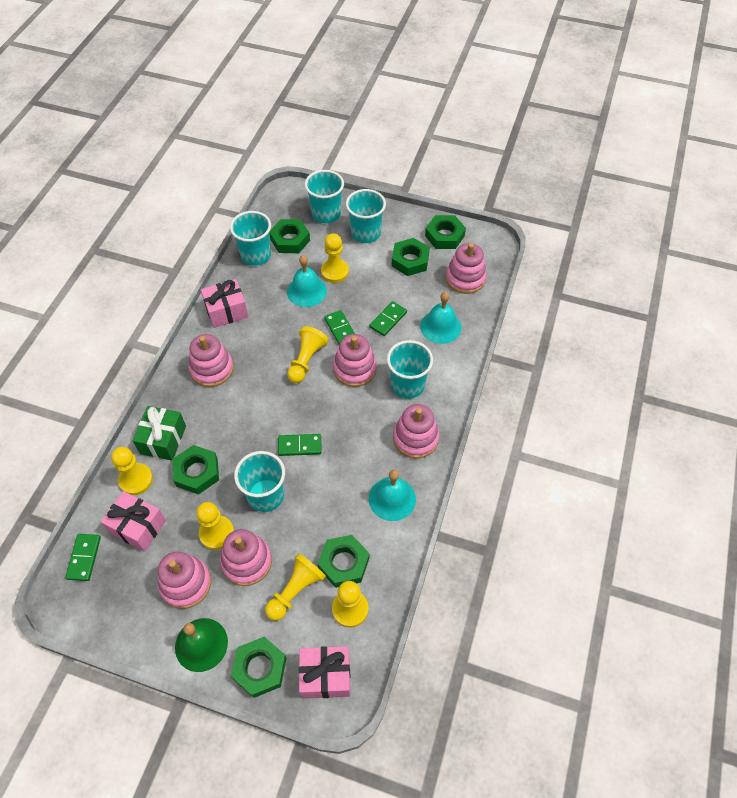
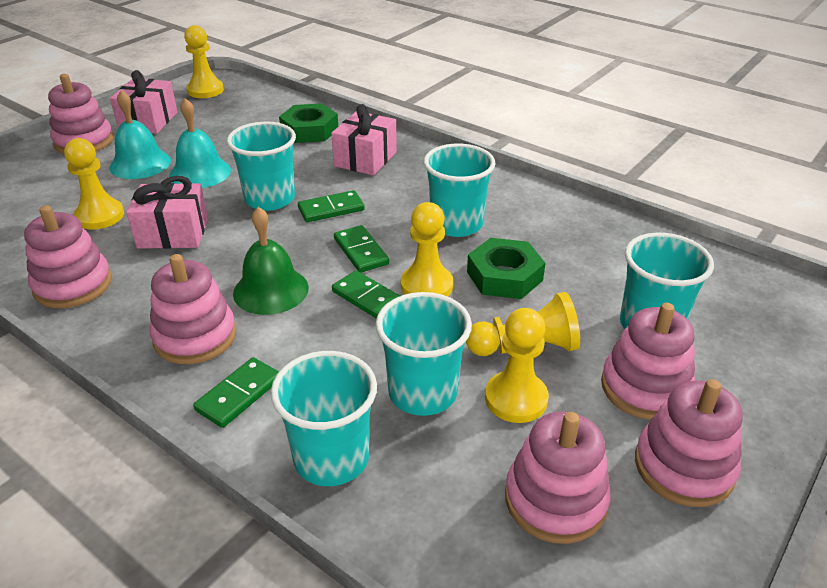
green gift: [133,406,186,461] = 1 -> none = 0
green nut: [173,445,219,495] [231,637,287,698] [270,219,310,253] [318,535,369,588] [392,238,430,276] [425,215,466,249] = 6 -> [279,103,338,143] [467,238,545,299] = 2
turquoise bell: [287,255,327,307] [369,470,416,521] [420,292,461,344] = 3 -> [110,90,171,179] [169,98,231,188] = 2
yellow pawn: [111,447,153,495] [196,502,234,550] [265,553,326,621] [287,326,329,383] [321,233,349,283] [332,581,368,628] = 6 -> [64,138,124,230] [184,25,224,98] [401,202,453,297] [466,292,580,356] [485,308,549,423] = 5

